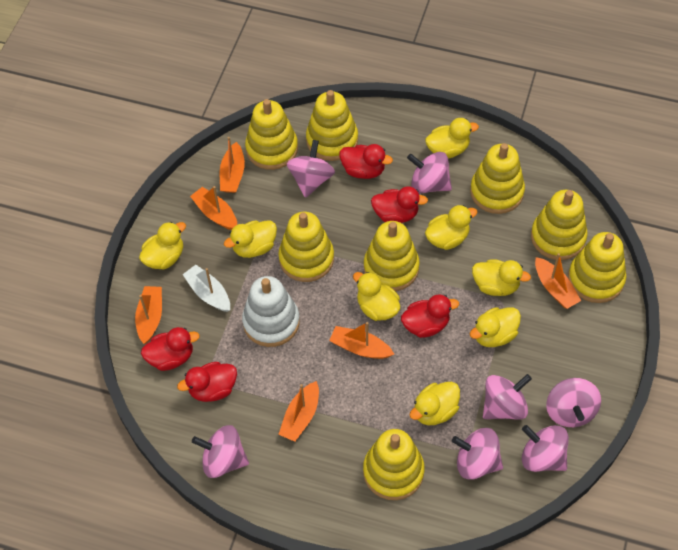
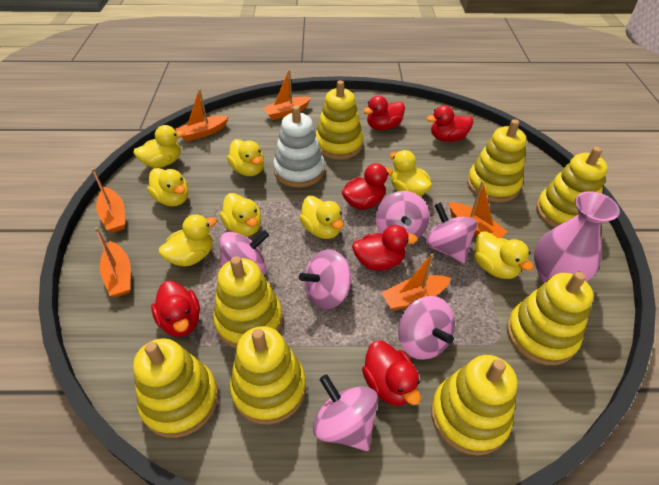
pink spinning top: [192,425,249,478] [287,140,335,198] [407,152,452,193] [452,428,503,480] [483,374,532,420] [522,425,569,472] [546,378,601,427] = 7 -> [219,230,269,275] [299,249,352,310] [313,374,378,451] [376,191,429,238] [398,296,455,360] [425,202,477,264] = 6
pink vase: none = 0 -> [534,191,620,283] = 1
red duck: [141,327,200,371] [177,362,237,402] [339,144,393,179] [371,186,428,223] [401,294,459,338] = 5 -> [151,281,200,337] [342,163,393,210] [352,225,418,271] [362,341,421,406] [363,96,405,130] [426,105,473,142] = 6
white boat: [182,265,230,312] = 1 -> none = 0

